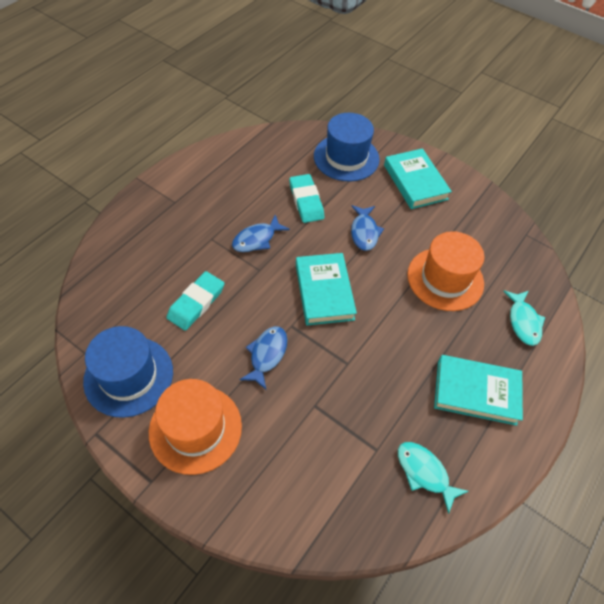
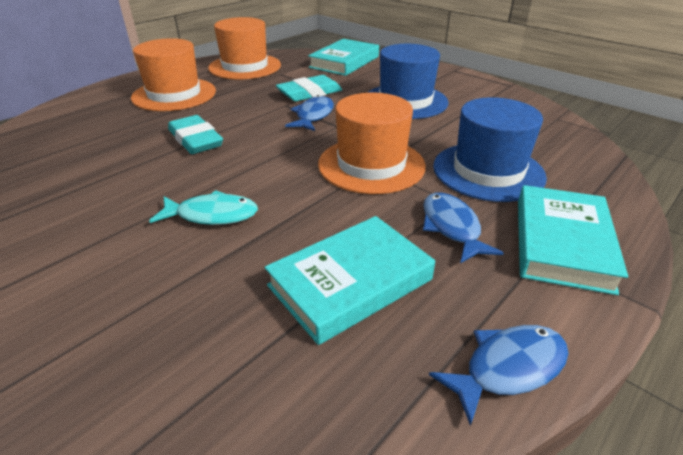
orange hat: [149,379,242,475] [407,231,484,311] = 2 -> [131,38,216,111] [208,17,281,79] [318,93,426,194] = 3
turquoise fish: [398,442,469,514] [503,291,545,346] = 2 -> [149,190,258,225] = 1

